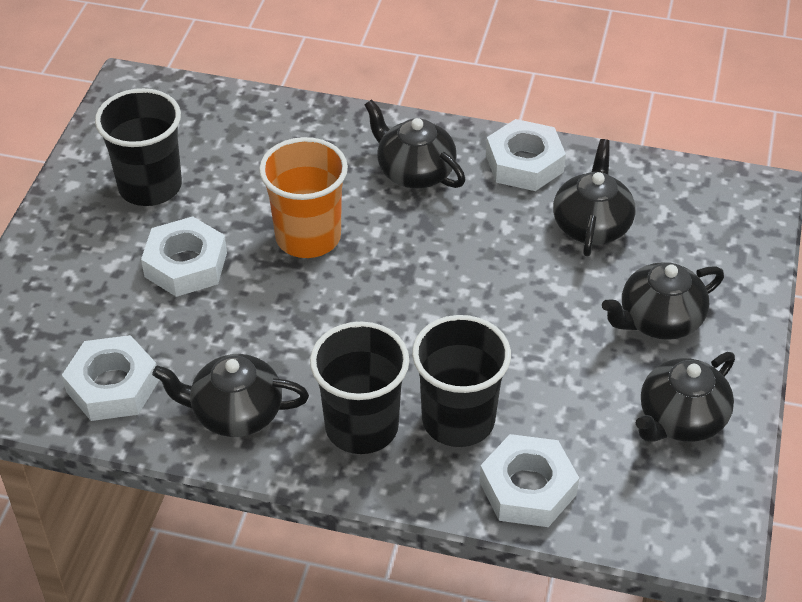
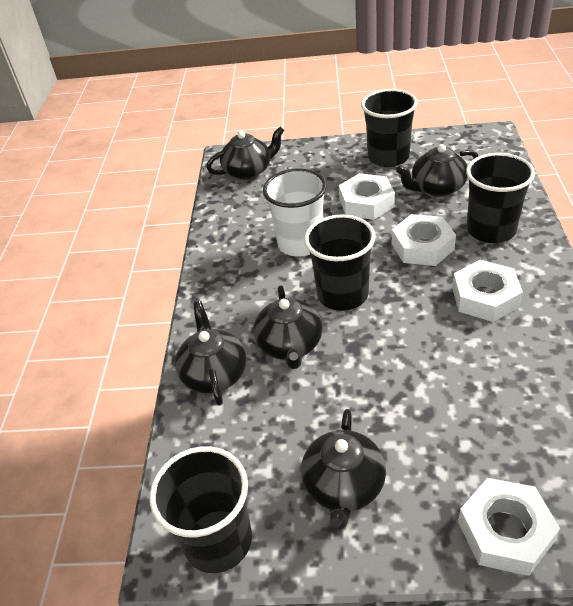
black cup: [95,88,182,206] [310,322,409,454] [412,315,511,447] = 3 -> [150,446,252,573] [304,214,376,311] [361,89,418,167] [466,153,535,243] = 4
orange cup: [259,137,348,258] = 1 -> none = 0
white cup: none = 0 -> [263,168,327,257] = 1

